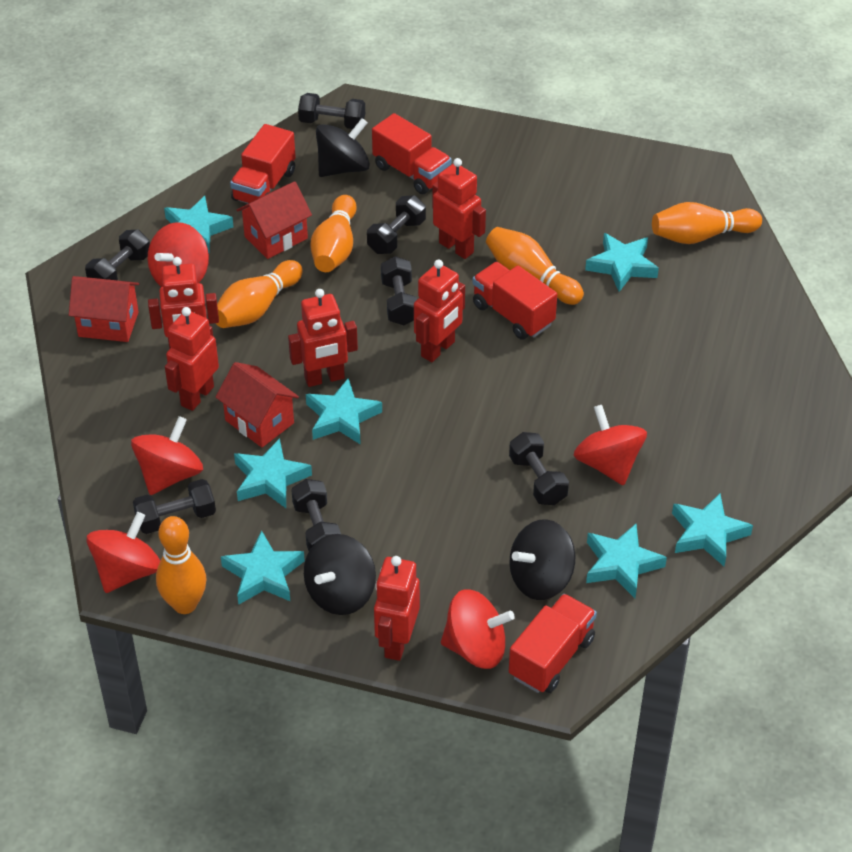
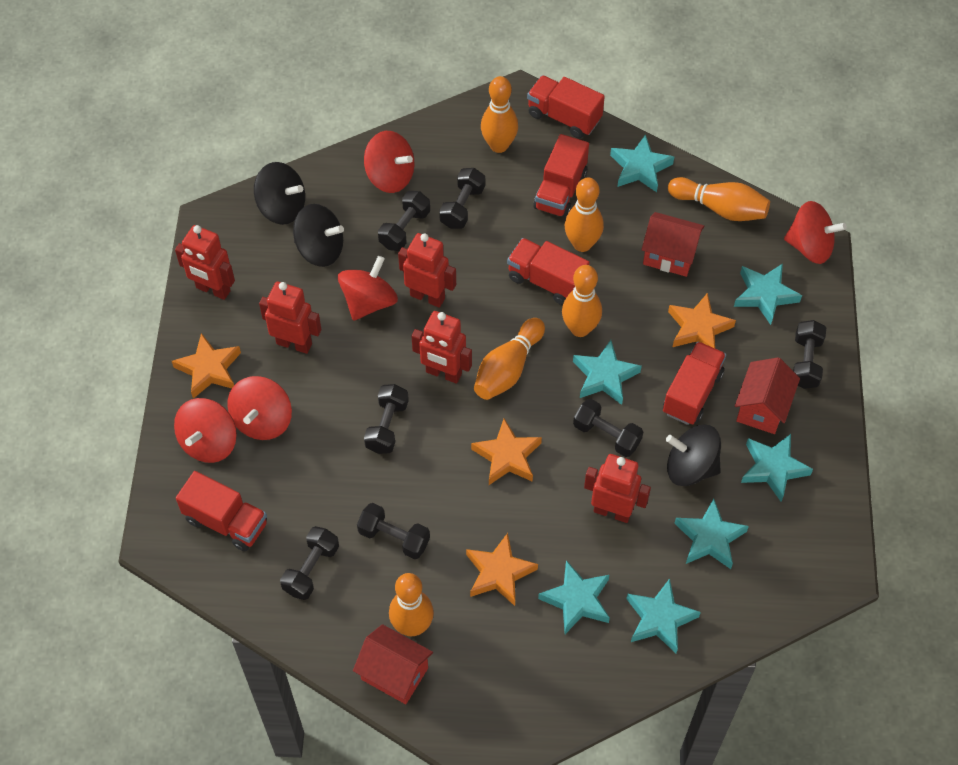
orange bowling pin: [156,516,207,614] [216,260,303,328] [310,195,357,272] [486,227,584,305] [652,202,762,244] = 5 -> [389,573,434,636] [474,318,545,400] [481,76,518,153] [562,265,602,337] [565,178,604,252] [668,177,770,221] = 6
orange star: none = 0 -> [172,333,241,399] [466,533,538,606] [471,419,542,485] [668,293,736,348] = 4
red robot: [148,257,219,349] [165,307,219,411] [288,289,358,387] [374,556,420,661] [414,260,465,362] [432,158,486,259] = 6 -> [175,225,235,300] [259,282,321,354] [398,233,456,308] [411,311,472,384] [584,454,651,523] = 5
red truck: [230,124,296,204] [372,113,451,194] [472,262,557,340] [509,594,597,693] = 4 -> [176,471,267,551] [507,238,590,305] [527,75,605,138] [533,134,589,218] [663,342,726,425] = 5

